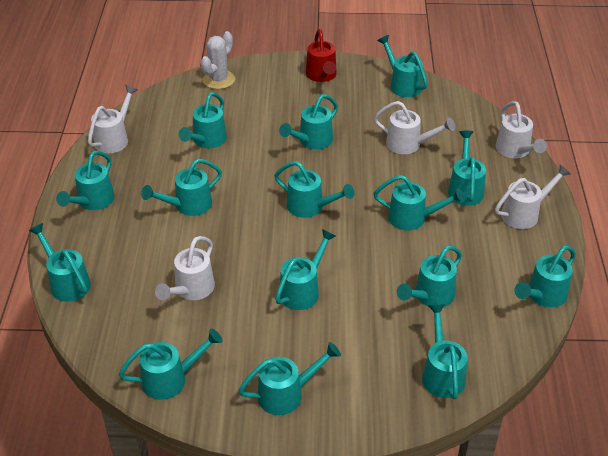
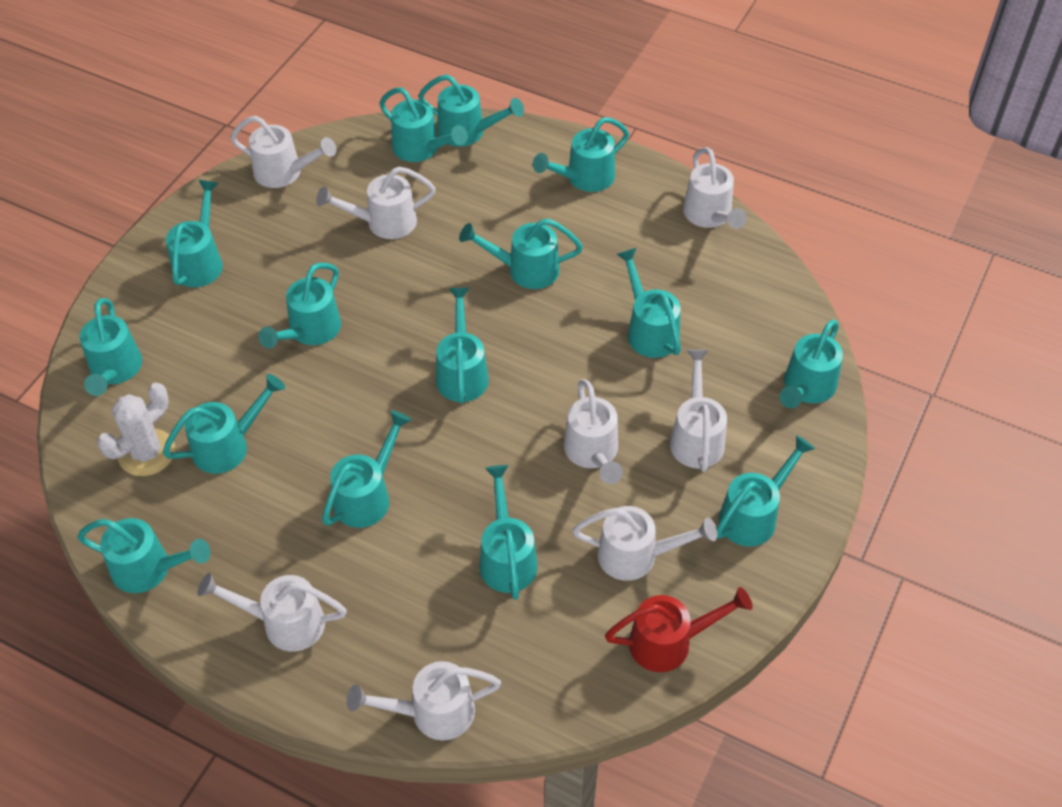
white watering can: [88,85,138,153] [155,236,215,300] [374,101,455,154] [495,164,571,229] [496,101,547,158] = 5 -> [198,573,347,652] [230,116,336,188] [316,167,436,239] [346,661,501,740] [564,379,623,484] [572,506,717,581] [670,350,727,472] [683,147,747,229] = 8

